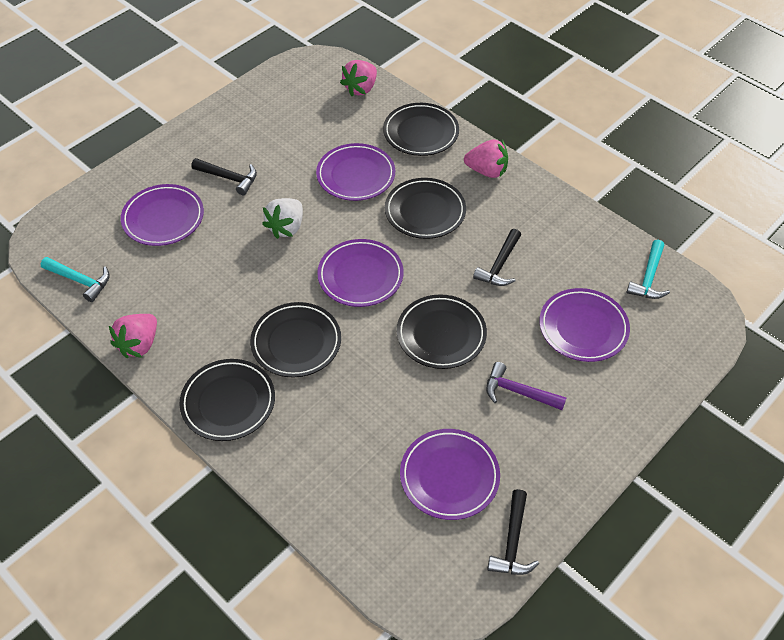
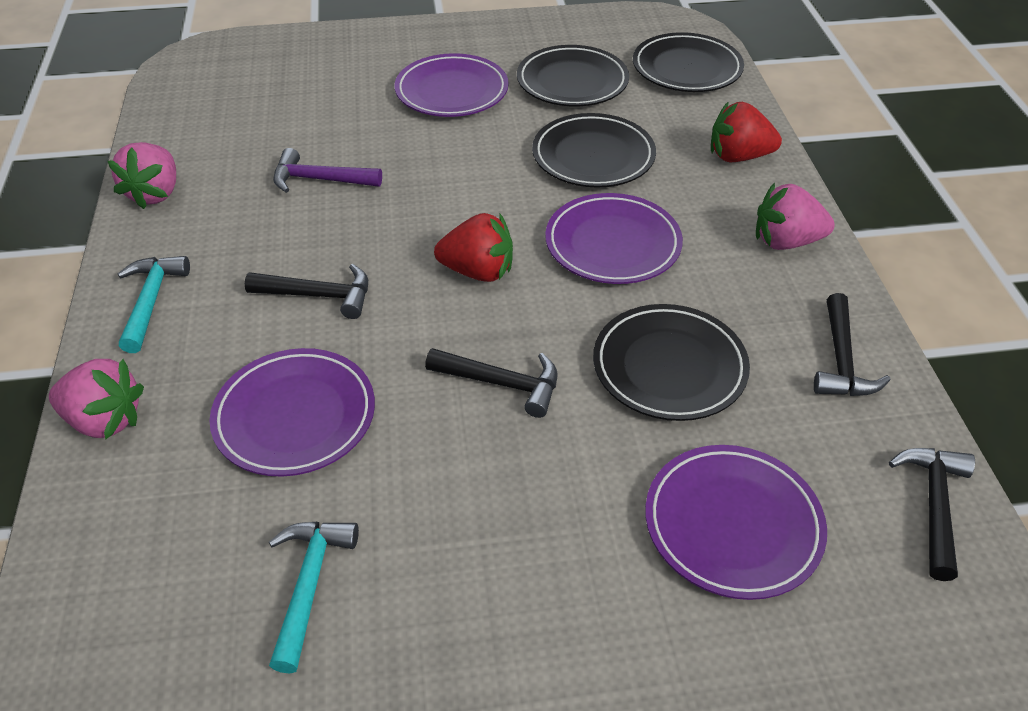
black hammer: [191,158,257,195] [473,229,521,286] [487,489,539,575] = 3 -> [245,264,368,319] [425,348,558,418] [814,293,890,396] [889,448,975,581] = 4
black plate: [179,359,275,441] [250,302,341,378] [383,103,459,156] [385,178,466,239] [397,294,487,369] = 5 -> [517,45,629,106] [532,113,656,188] [593,304,750,421] [633,32,744,92] = 4
purple plate: [121,184,204,246] [316,143,395,201] [317,239,404,307] [400,429,500,520] [539,288,630,362] = 5 -> [210,348,375,477] [395,53,509,117] [545,193,683,284] [645,445,827,600] = 4
red strawberry: none = 0 -> [434,213,513,282] [711,101,782,162] = 2
white strawberry: [262,198,303,239] = 1 -> none = 0

